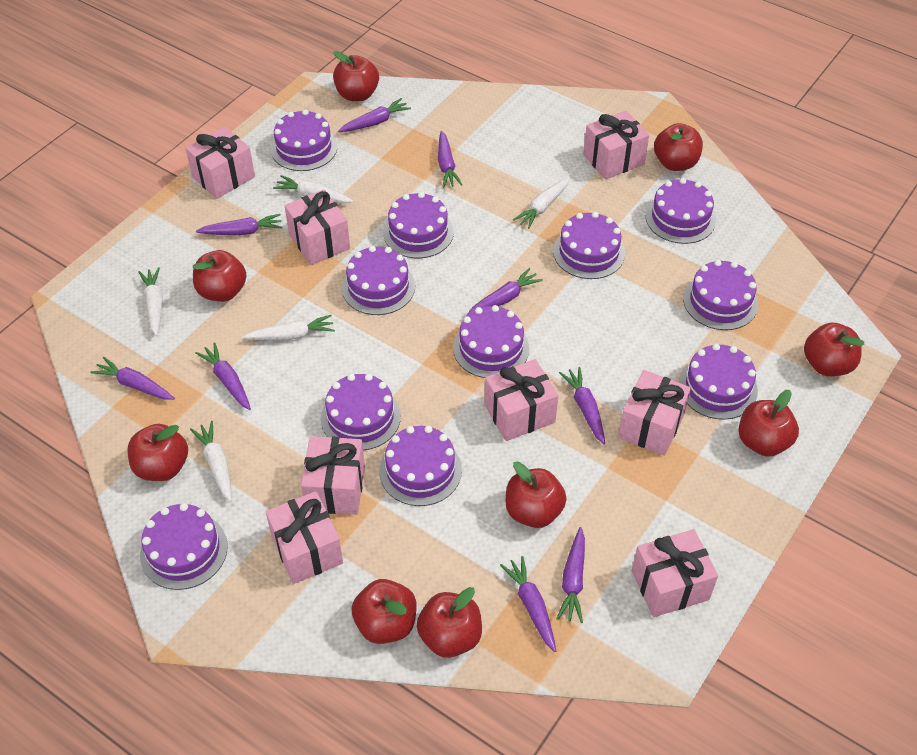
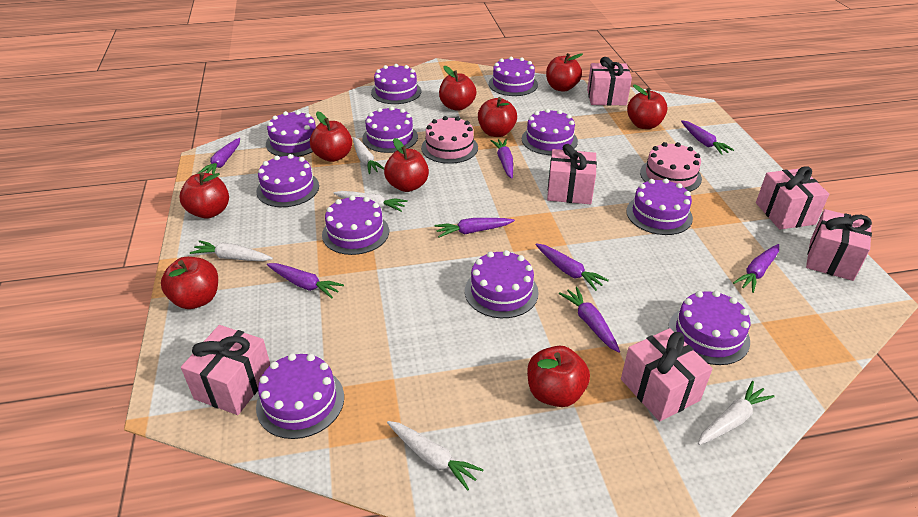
pink cake: none = 0 -> [421,116,478,164] [640,142,702,192] = 2
pink gift: [185,126,255,199] [266,491,343,584] [285,189,350,265] [301,436,365,515] [484,359,558,441] [583,111,649,179] [618,370,691,456] [632,529,718,617] = 8 -> [181,325,270,415] [547,144,597,204] [587,57,632,105] [621,328,713,421] [756,166,829,229] [806,209,872,281] = 6
purple carrot: [90,357,175,400] [195,342,251,410] [196,214,282,235] [338,98,411,132] [438,131,462,188] [467,268,543,315] [500,556,556,652] [557,527,585,623] [559,367,605,444] = 9 -> [198,138,240,174] [267,263,344,298] [435,218,515,237] [490,139,513,179] [535,243,609,291] [559,287,620,353] [681,120,734,155] [733,244,779,293] = 8

